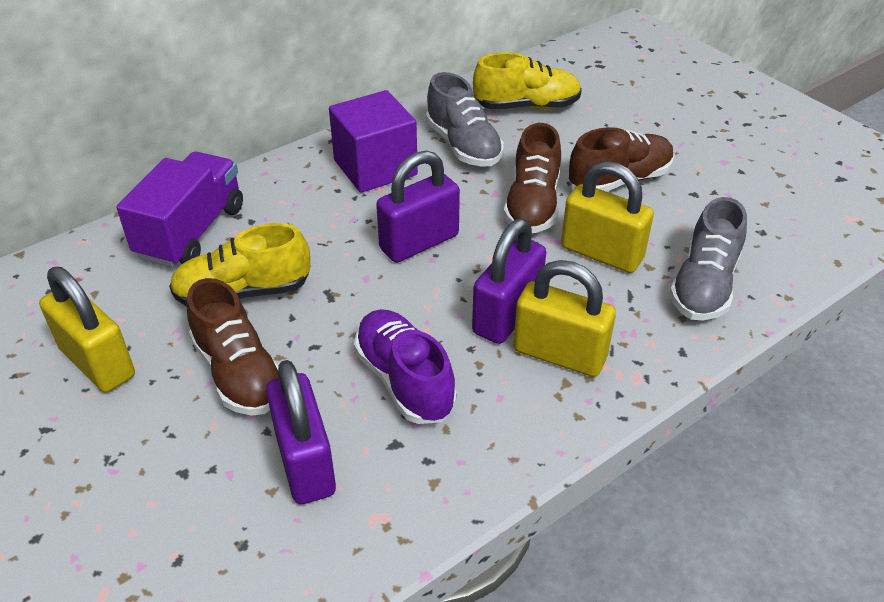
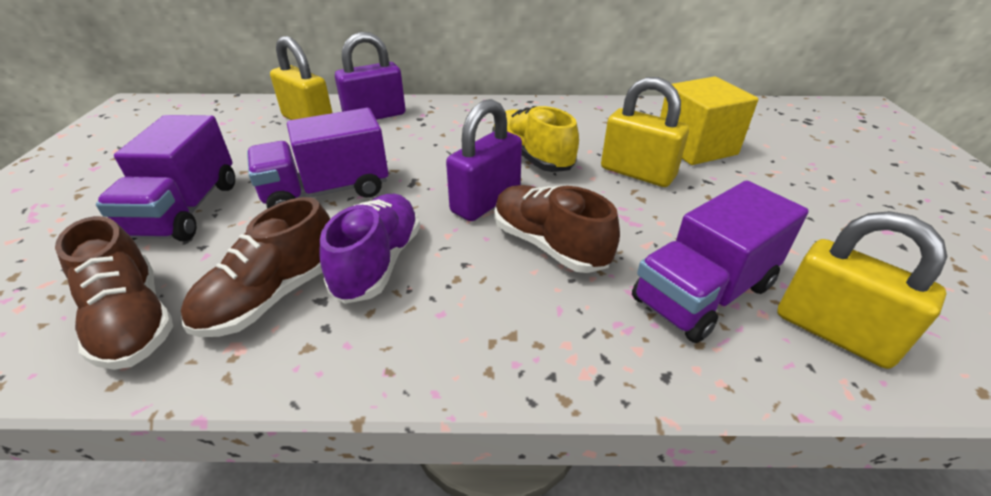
grey shoe: [426,72,504,167] [670,197,747,320] = 2 -> none = 0
purple cube: [329,90,418,193] = 1 -> none = 0
purple padlock: [266,360,336,504] [376,151,460,263] [472,219,546,344] = 3 -> [335,32,406,120] [446,99,522,221] = 2
purple truck: [116,152,243,267] = 1 -> [96,115,235,241] [247,108,389,208] [632,180,809,343] = 3
yellow cube: none = 0 -> [660,77,758,165] = 1
yellow shoe: [169,223,310,306] [473,52,582,109] = 2 -> [492,106,579,172] = 1

